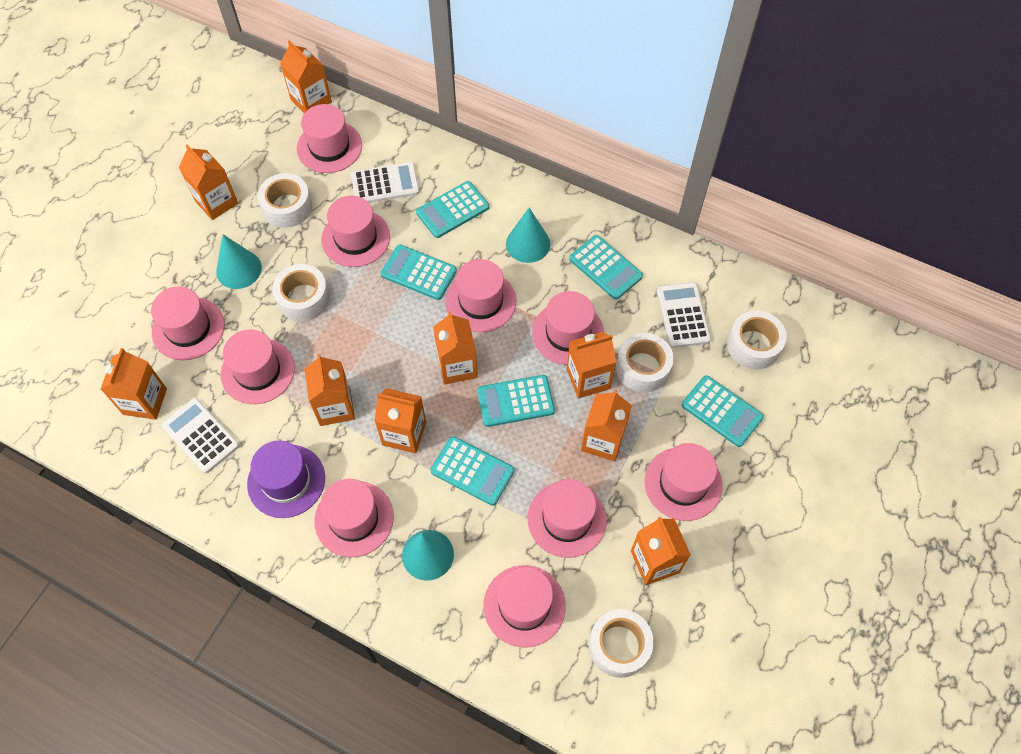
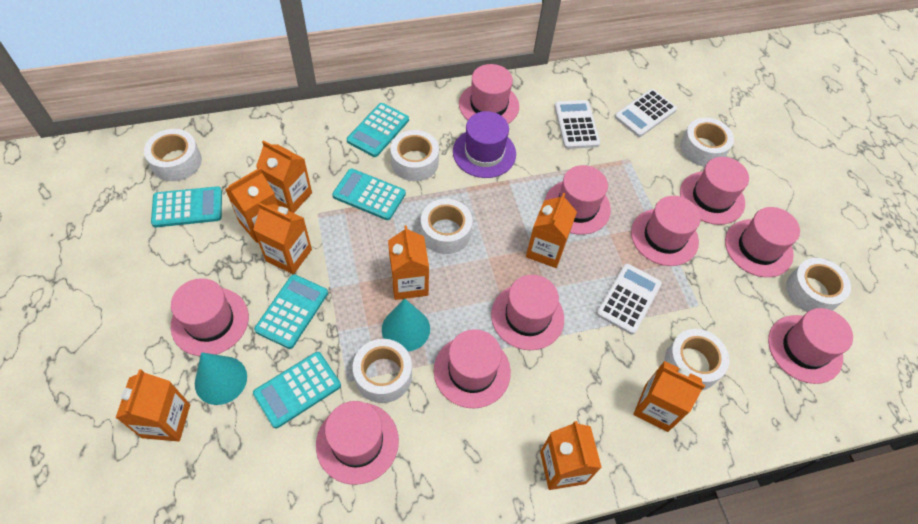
orange carton: [101,348,167,420] [179,145,238,220] [280,40,332,113] [304,354,355,426] [374,388,426,453] [433,311,478,385] [567,332,617,398] [581,389,632,461] [631,517,691,585] = 9 -> [115,369,190,441] [225,168,278,243] [253,203,312,274] [256,140,312,213] [388,225,429,300] [526,193,577,268] [540,421,602,490] [634,361,705,432] = 8
turquoise calculator: [381,244,457,300] [416,181,489,238] [430,436,514,506] [477,375,555,427] [569,235,643,300] [682,375,764,447] = 6 -> [151,186,222,227] [253,352,341,428] [254,274,328,349] [332,169,406,220] [347,103,409,157] = 5
turquoise cone: [216,234,262,289] [402,530,454,581] [506,208,550,263] = 3 -> [195,352,247,405] [382,298,430,351] = 2
white tape: [258,173,312,228] [272,264,330,321] [589,609,654,678] [616,333,674,393] [727,311,787,369] = 5 -> [144,129,202,181] [353,339,412,403] [390,130,439,181] [421,199,472,254] [664,329,730,390] [680,118,734,167] [786,258,851,312] = 7

